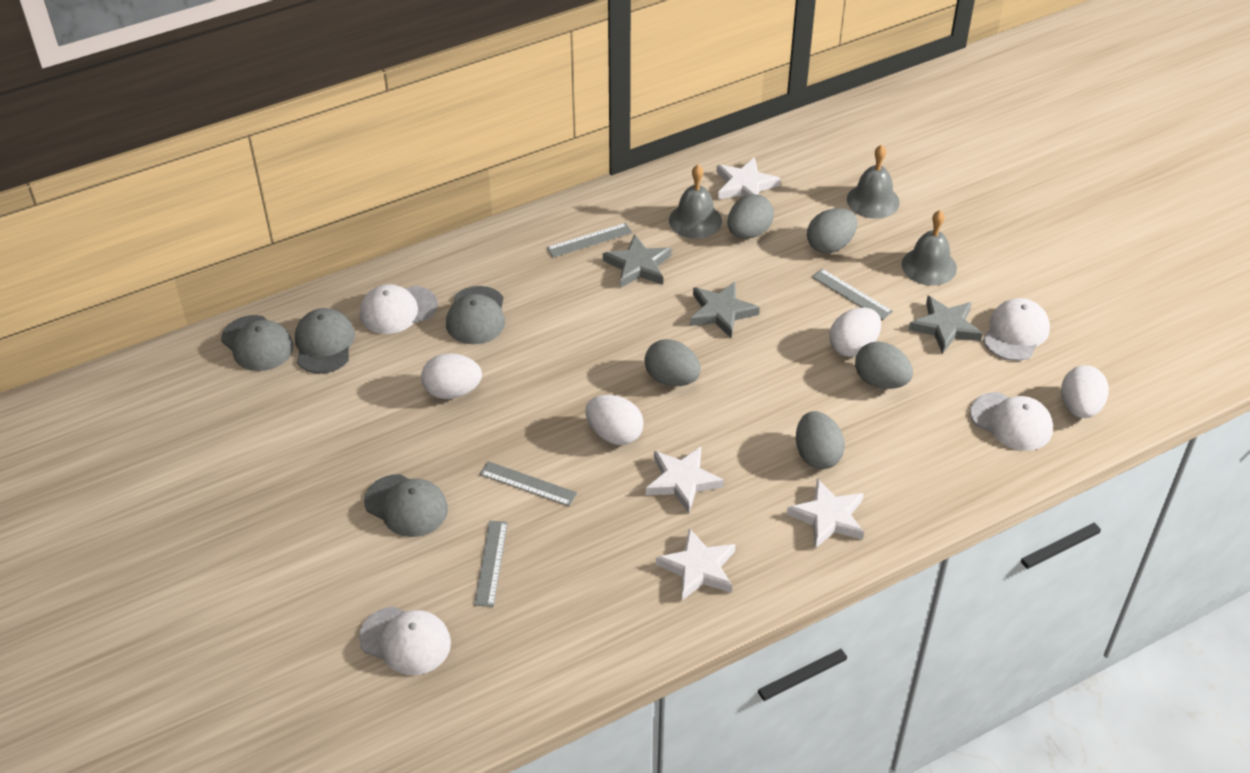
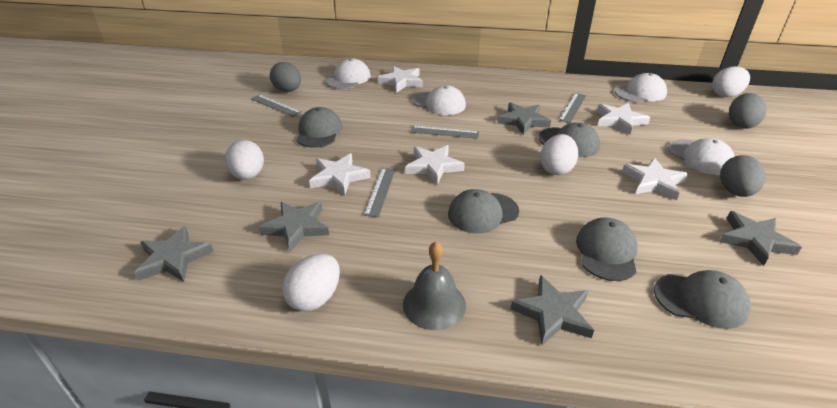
grey bell: [669,165,722,239] [847,145,900,219] [902,210,957,286] = 3 -> [403,241,466,330] = 1
grey cap: [221,315,294,371] [295,308,355,374] [364,474,448,537] [446,286,505,344] = 4 -> [296,107,342,148] [448,189,519,233] [538,122,600,157] [576,217,638,281] [654,270,751,329] = 5
grey egg: [644,339,701,386] [727,194,774,239] [796,411,845,469] [807,208,857,253] [855,341,913,389] = 5 -> [270,62,301,92] [720,155,766,197] [729,93,767,129] = 3
grey star: [603,234,671,288] [690,281,760,338] [909,296,983,354] = 3 -> [134,226,214,282] [259,202,329,252] [497,102,551,135] [511,275,594,345] [720,211,802,266] = 5
white star: [646,447,724,513] [656,528,736,601] [717,157,781,199] [787,479,864,548] = 4 -> [309,153,371,195] [378,66,423,93] [405,145,465,185] [597,103,650,135] [622,157,688,201] = 5

